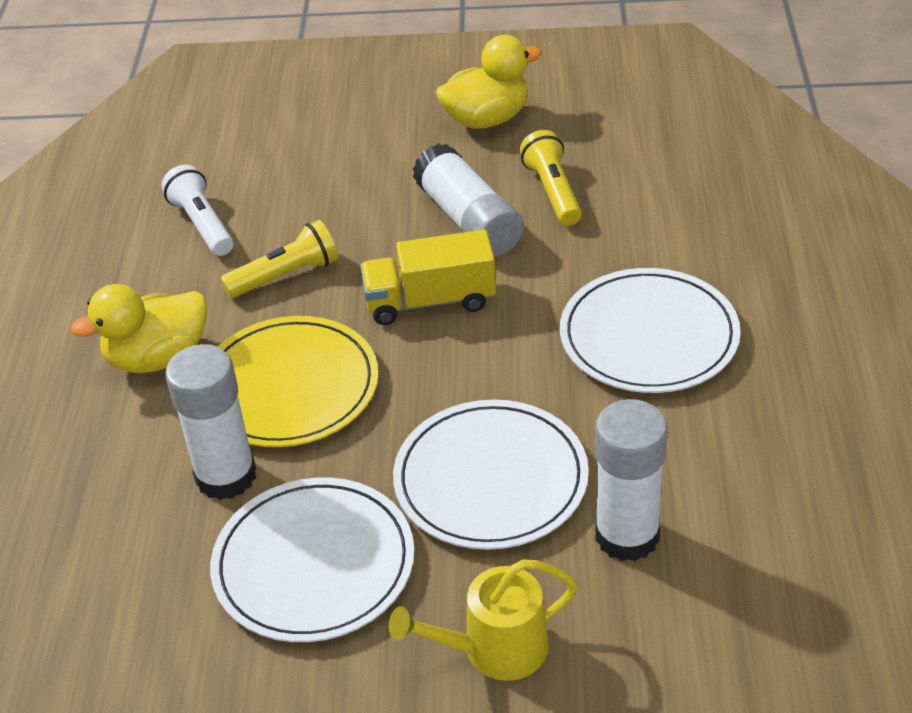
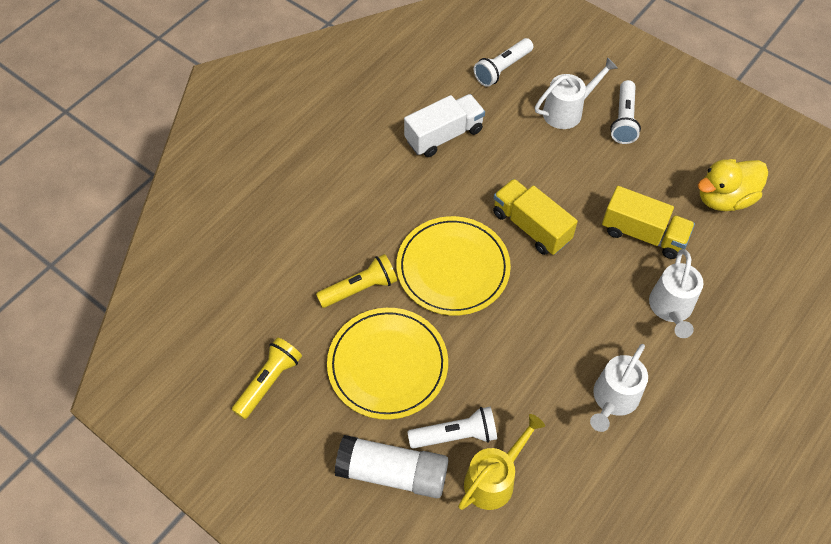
white flashlight: [161,165,233,256] = 1 -> [408,407,497,449] [474,38,533,87] [610,80,641,144] = 3
white glue stick: [165,344,256,500] [413,143,524,257] [595,399,668,561] = 3 -> [335,435,449,498] = 1
white plate: [210,477,414,642] [393,399,589,550] [560,268,741,393] = 3 -> none = 0
white truck: none = 0 -> [404,94,485,157] = 1
white watering can: none = 0 -> [535,57,618,129] [590,344,648,432] [649,249,704,338] = 3
yellow duck: [70,284,207,373] [436,35,542,129] = 2 -> [698,159,768,211] = 1
yellow plate: [218,316,378,447] = 1 -> [327,308,448,420] [396,216,511,316] = 2
yellow truck: [360,230,496,325] = 1 -> [493,179,578,255] [602,186,695,259] = 2

